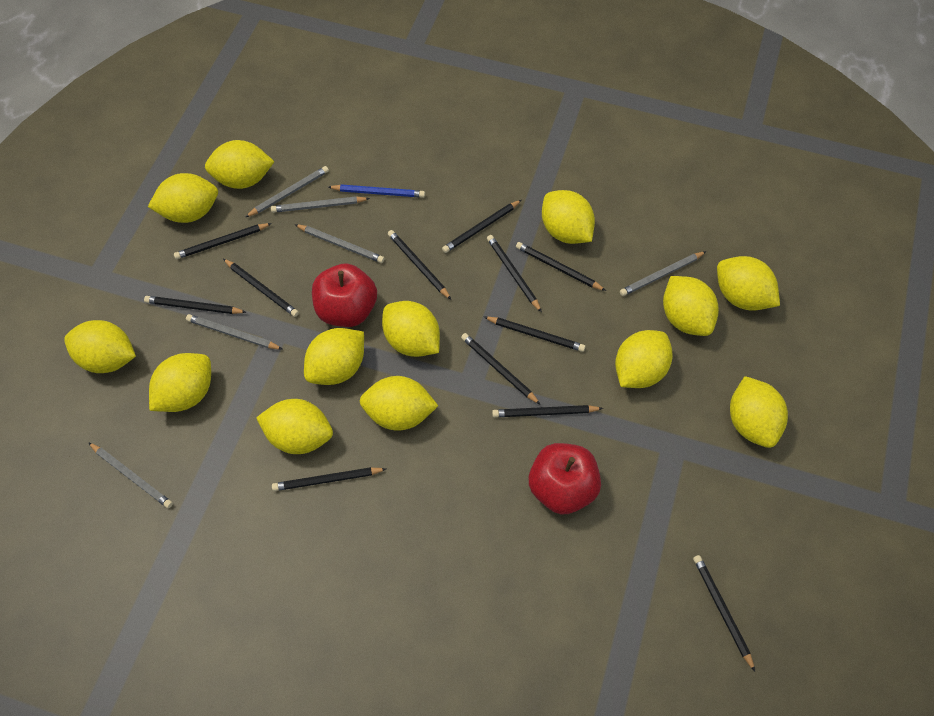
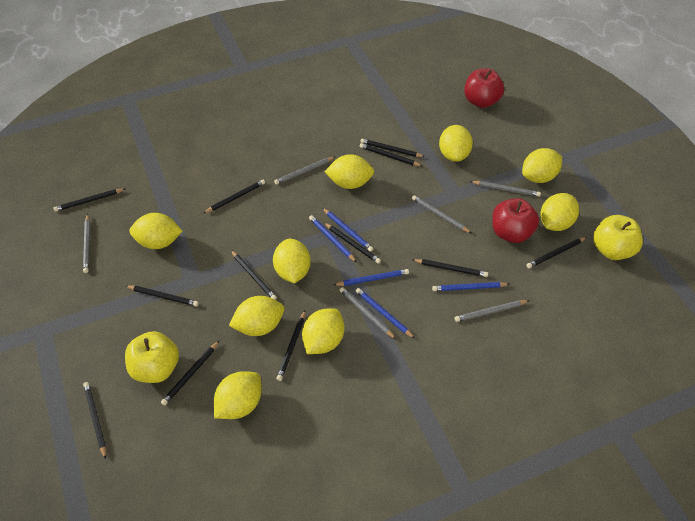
blue pencil: [328,184,425,198] = 1 -> [309,215,357,262] [323,208,373,252] [334,269,409,286] [356,288,415,339] [432,282,509,291] = 5
yellow apple: none = 0 -> [125,331,179,383] [593,215,643,260] = 2
yellow lemon: [64,320,136,373] [148,173,218,223] [149,353,211,412] [205,140,274,189] [256,399,333,454] [304,328,364,385] [360,376,438,431] [382,301,440,357] [542,190,595,244] [615,330,673,388] [663,276,719,336] [717,256,780,311] [730,376,788,448] = 13 -> [129,213,183,249] [214,371,262,419] [229,296,284,336] [273,239,311,283] [302,309,344,354] [325,154,374,189] [439,125,473,162] [522,148,562,183] [540,193,579,231] = 9

